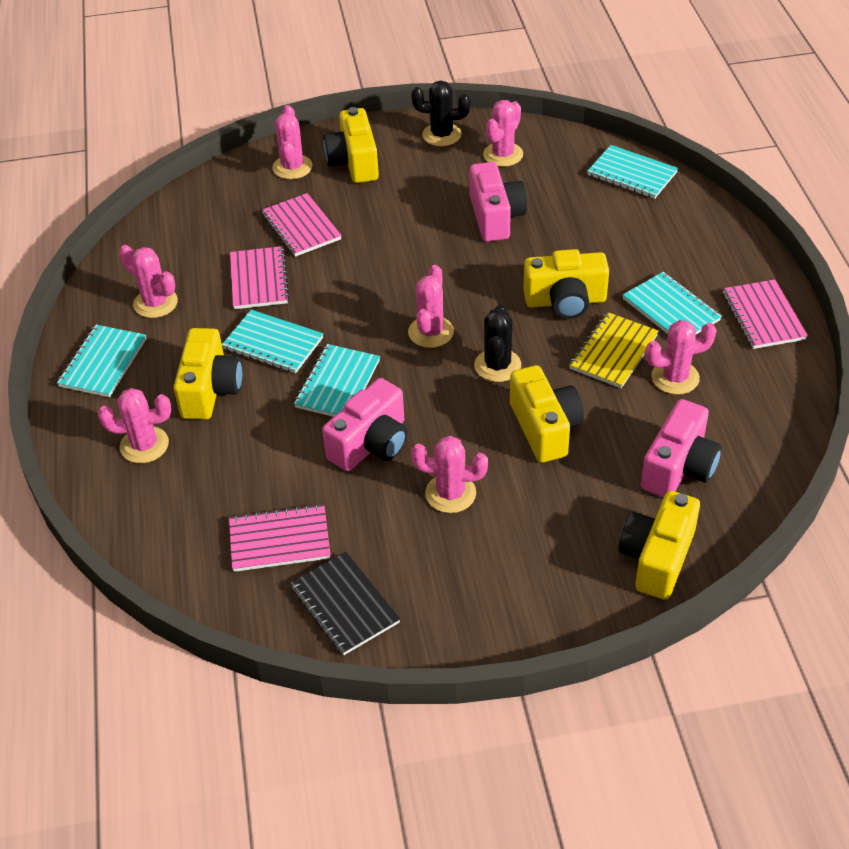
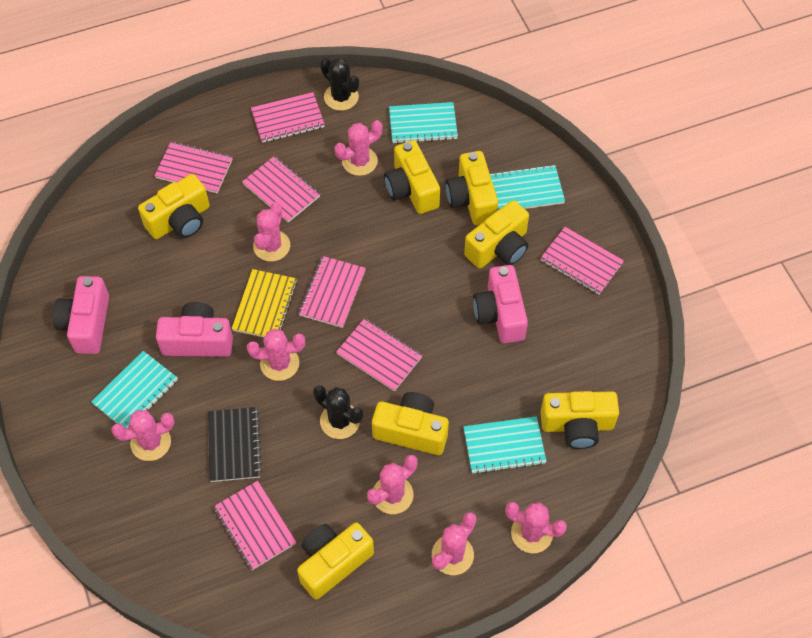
pink notebook: [229,504,331,572] [230,246,290,309] [262,193,342,257] [723,279,808,349] = 4 -> [154,141,233,193] [213,481,296,570] [242,156,320,223] [251,92,325,143] [298,256,366,328] [336,318,423,391] [541,227,624,294] = 7
turquoise notebook: [57,325,146,397] [222,310,323,374] [294,344,380,417] [587,145,678,199] [623,272,722,334] = 5 -> [91,351,178,428] [389,102,458,144] [463,416,547,474] [490,165,565,210] = 4
yellow camera: [173,328,243,420] [323,107,379,183] [510,365,584,463] [523,249,609,319] [619,491,700,600] = 5 -> [138,174,210,239] [297,522,374,600] [372,392,449,455] [384,140,440,214] [445,151,498,225] [464,200,529,268] [540,391,619,449] = 7

